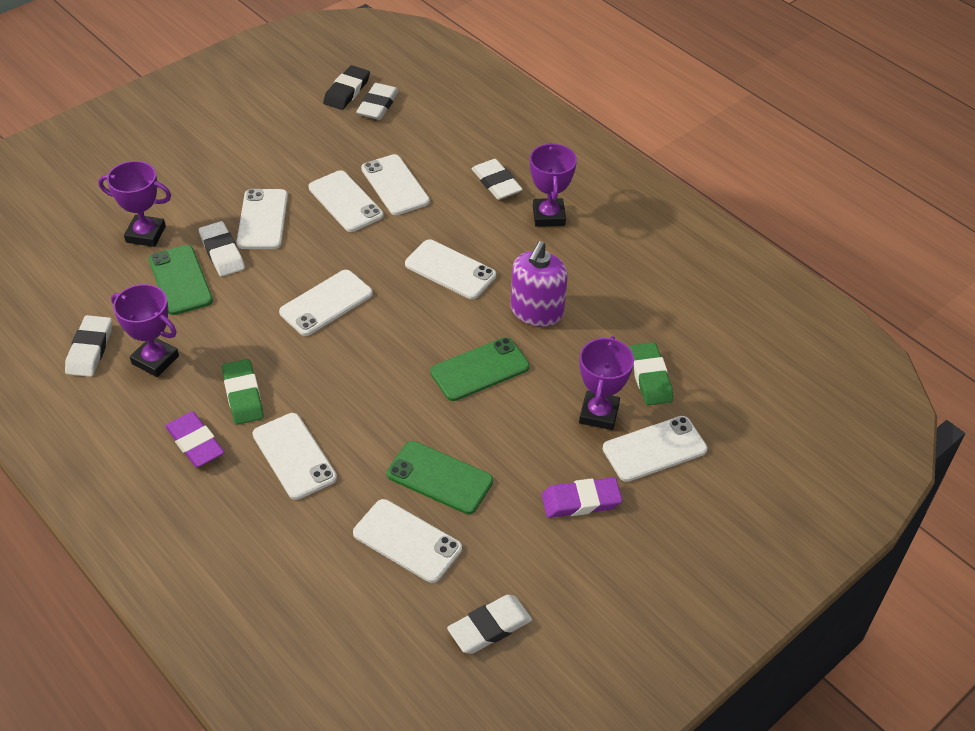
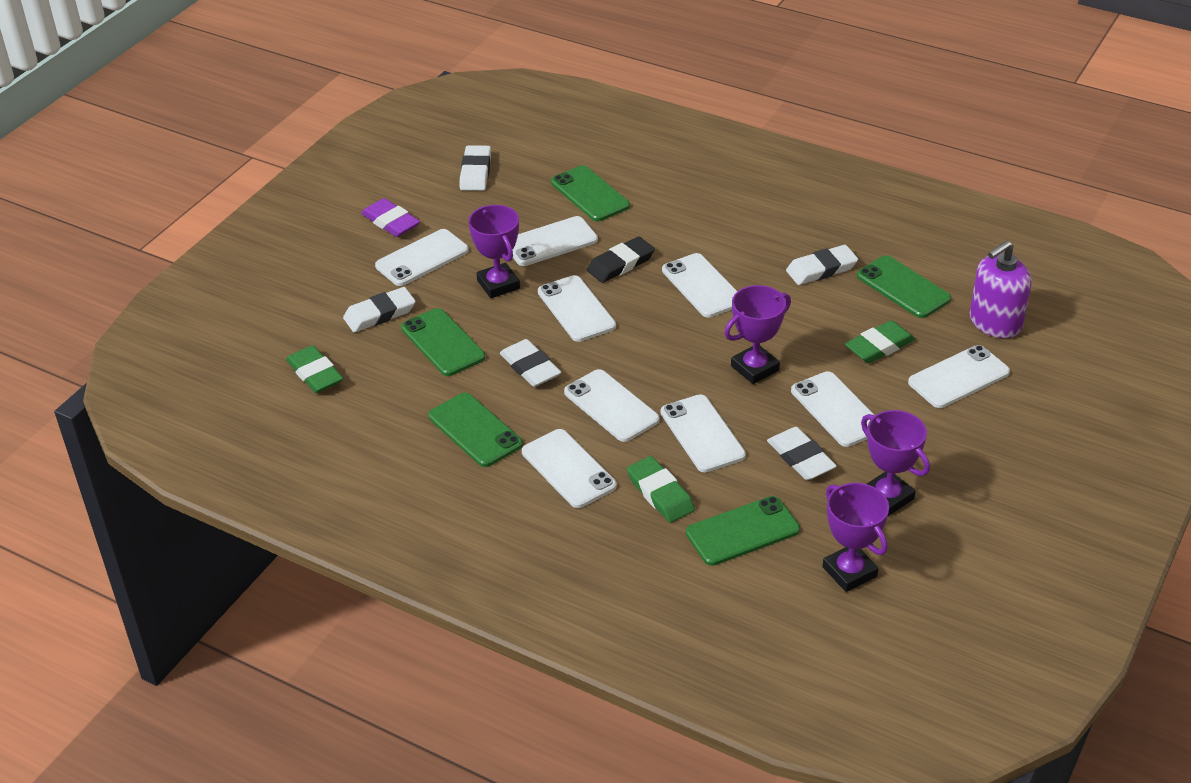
green eraser: [222,359,264,425] [629,342,673,405] = 2 -> [286,345,344,393] [627,456,695,523] [845,320,915,363] = 3
green phone: [149,245,213,315] [387,441,493,514] [430,337,530,401] = 3 -> [401,308,485,376] [428,393,523,467] [551,165,630,221] [686,496,800,566] [857,255,951,318] = 5
purple eraser: [165,411,225,467] [542,477,622,518] = 2 -> [361,198,420,237] = 1
white phone: [236,189,288,249] [252,413,337,500] [279,270,373,336] [308,170,383,232] [353,499,462,583] [361,154,430,215] [405,240,496,299] [603,416,707,482] = 8 -> [375,229,469,286] [512,216,598,266] [522,429,617,508] [538,275,616,342] [564,369,660,442] [661,394,746,472] [662,253,737,318] [791,371,874,447] [908,345,1010,408] = 9

